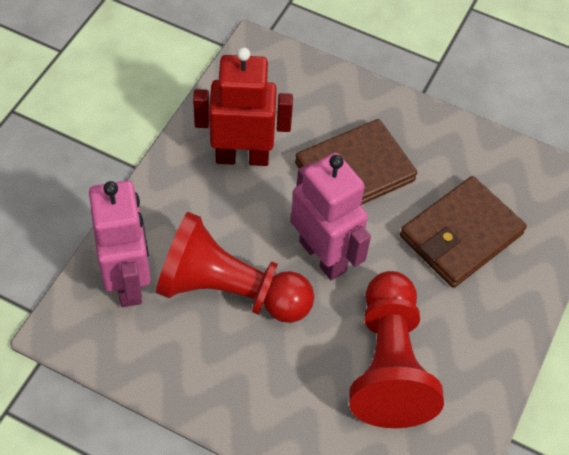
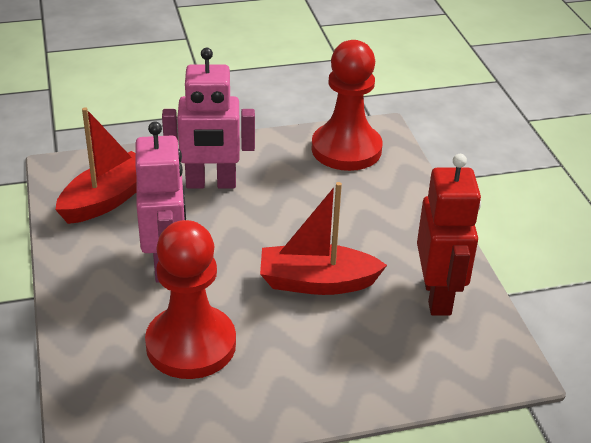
brown wallet: [295,119,417,205] [400,176,527,288] = 2 -> none = 0
red boat: none = 0 -> [55,107,137,224] [260,182,387,295] = 2

